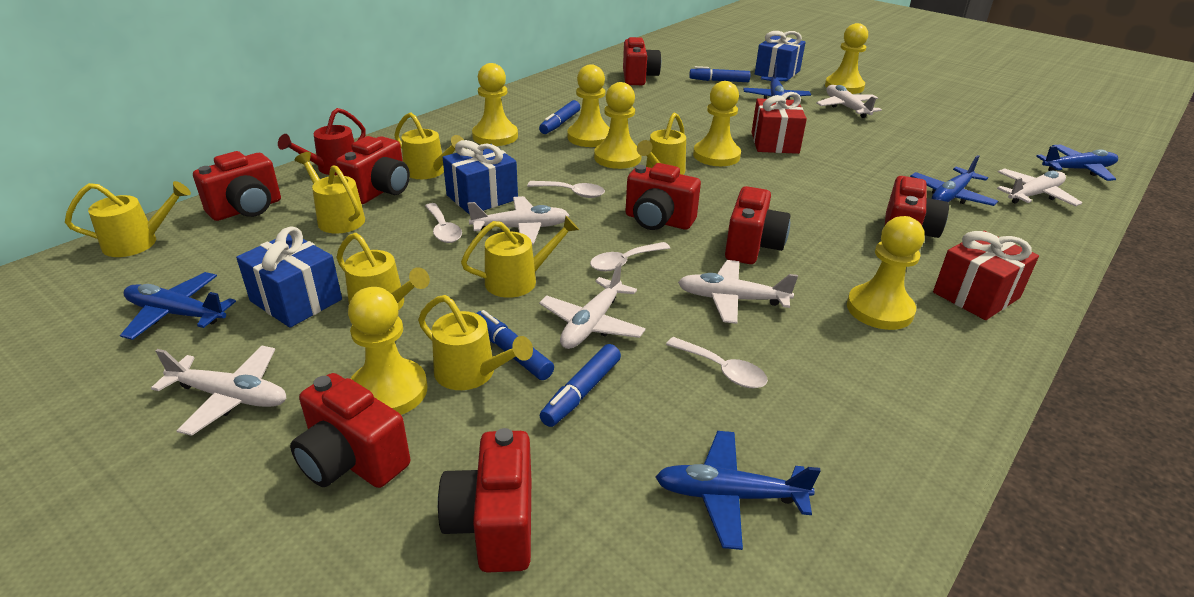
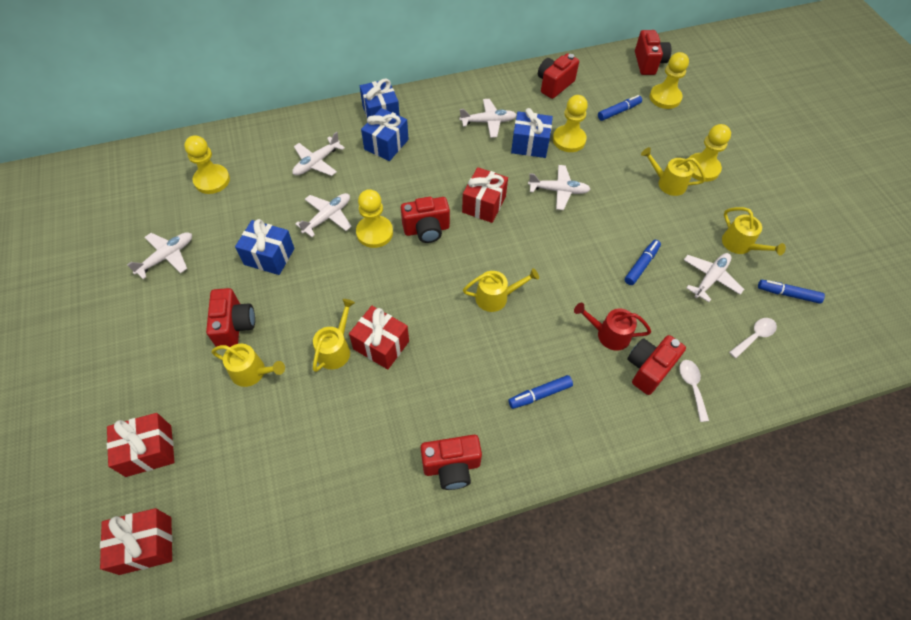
blue gift: [236,226,342,328] [442,140,518,215] [755,31,806,81] = 3 -> [235,219,295,275] [360,78,400,118] [361,108,409,161] [511,108,553,158] = 4
blue plane: [120,272,236,340] [655,431,821,550] [743,63,811,100] [910,155,998,206] [1036,145,1118,181] = 5 -> none = 0
red camera: [193,151,281,221] [290,373,410,488] [336,136,410,204] [438,428,531,573] [623,37,661,85] [625,163,701,230] [725,186,791,264] [885,176,949,238] = 8 -> [206,288,255,347] [401,197,450,243] [421,435,482,490] [538,53,579,99] [627,335,686,395] [635,30,671,75] = 6
red gift: [752,92,807,154] [933,231,1039,320] = 2 -> [100,508,172,575] [107,413,175,477] [349,306,409,370] [462,167,508,223] = 4
white spoon: [425,203,462,243] [527,181,605,198] [590,242,670,271] [666,337,768,388] = 4 -> [679,360,709,422] [729,318,777,358] = 2
yellow pawn: [348,287,428,415] [472,63,518,146] [567,64,610,147] [594,82,642,169] [693,81,741,166] [825,23,868,94] [847,216,925,330] = 7 -> [184,135,230,194] [356,189,393,248] [553,95,588,152] [650,52,689,109] [689,124,731,182] = 5
yellow watering can: [65,181,191,257] [295,152,365,234] [336,233,430,310] [394,112,464,179] [418,295,533,390] [461,216,579,298] [637,113,686,175] = 7 -> [212,344,285,387] [313,299,355,372] [463,268,539,312] [641,147,706,196] [722,207,786,255] = 5

